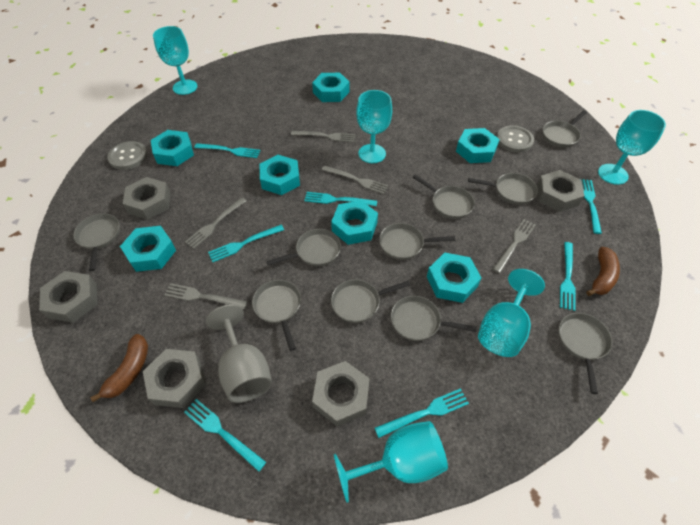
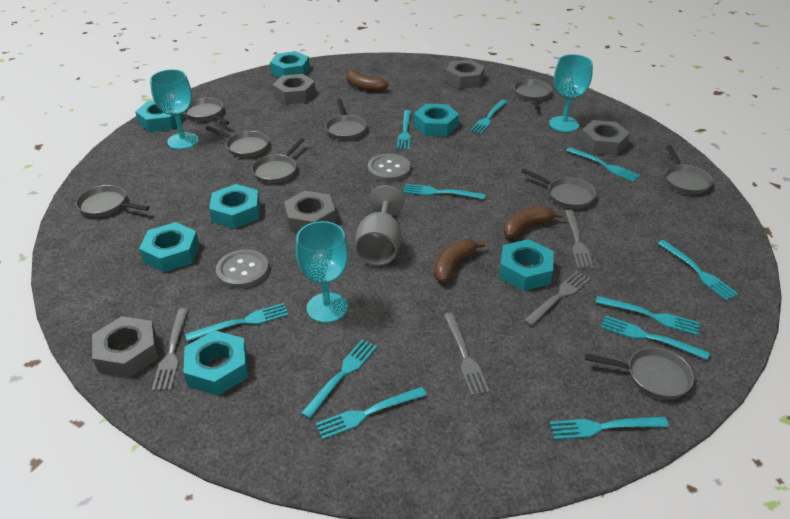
brown banana: [90,334,148,402] [586,247,620,296] = 2 -> [346,70,389,92] [434,239,486,283] [504,206,563,238] = 3
grey fork: [164,283,247,309] [185,197,247,249] [291,131,356,142] [322,166,388,194] [493,219,536,273] = 5 -> [152,308,188,391] [444,313,490,396] [524,271,591,326] [565,210,594,269] = 4
grey pan: [73,213,120,271] [252,280,301,351] [267,229,341,266] [331,279,410,323] [379,223,455,260] [391,296,477,341] [412,175,475,219] [468,173,538,205] [542,110,587,148] [558,313,612,394] = 10 -> [76,185,150,217] [184,98,230,125] [205,126,269,157] [252,138,305,183] [325,99,367,140] [514,79,552,110] [521,169,596,209] [585,347,694,399] [665,145,713,194] = 9
turquoise fork: [184,399,266,472] [194,143,261,158] [208,225,284,262] [304,192,377,206] [375,388,469,438] [560,242,576,311] [581,179,602,234] = 7 -> [185,303,289,342] [301,339,377,419] [315,387,427,440] [397,110,411,150] [403,184,485,200] [470,100,507,134] [549,417,669,440] [566,147,640,182] [596,296,700,335] [601,315,710,360] [658,240,738,301] = 11
turquoise goblet: [153,26,197,95] [334,421,448,503] [356,90,392,163] [478,269,545,357] [598,110,666,185] = 5 -> [150,69,199,149] [296,221,348,323] [549,54,593,132] = 3

